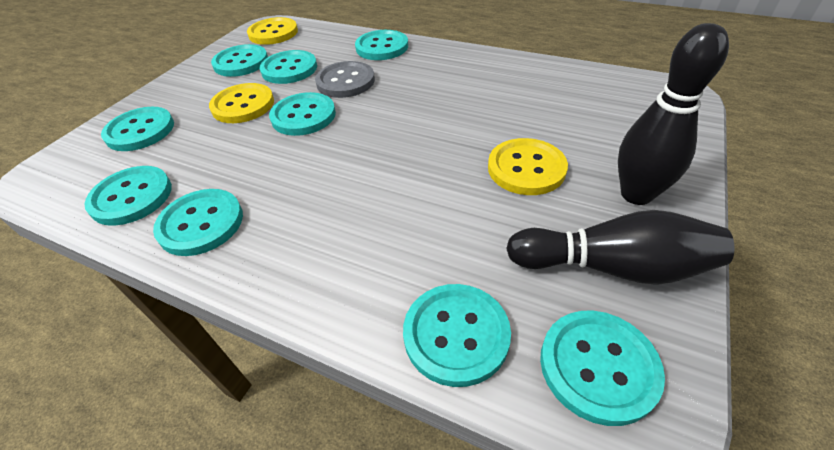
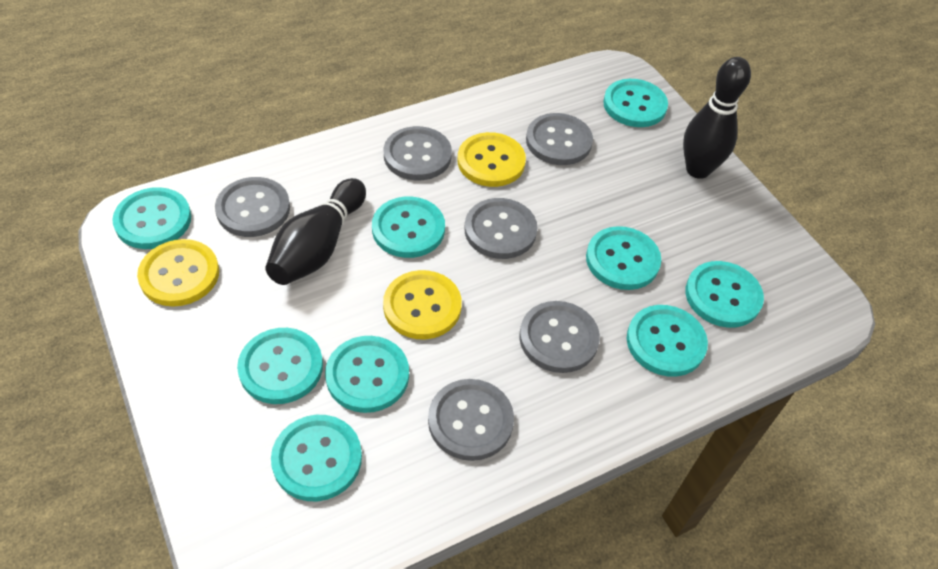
grey button: [315,61,375,98] = 1 -> [215,177,290,237] [384,126,452,181] [428,379,514,461] [465,198,538,259] [519,301,600,373] [526,113,593,165] = 6

